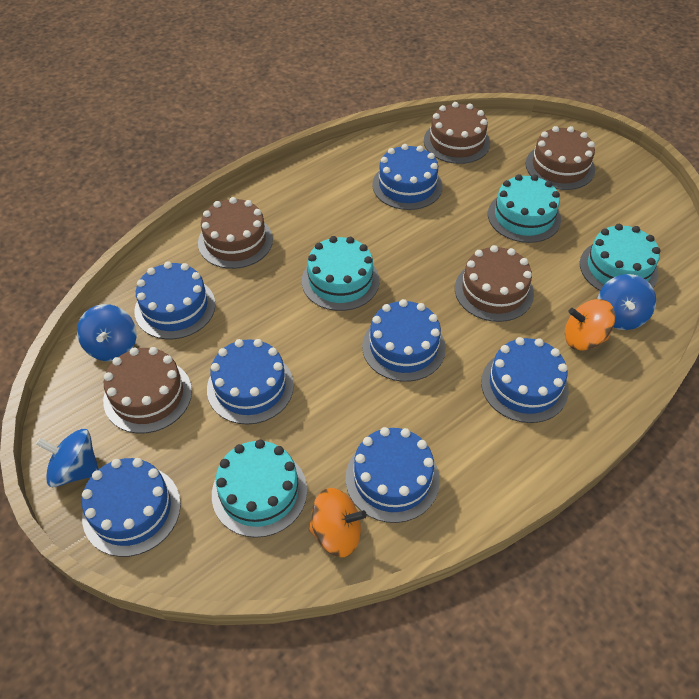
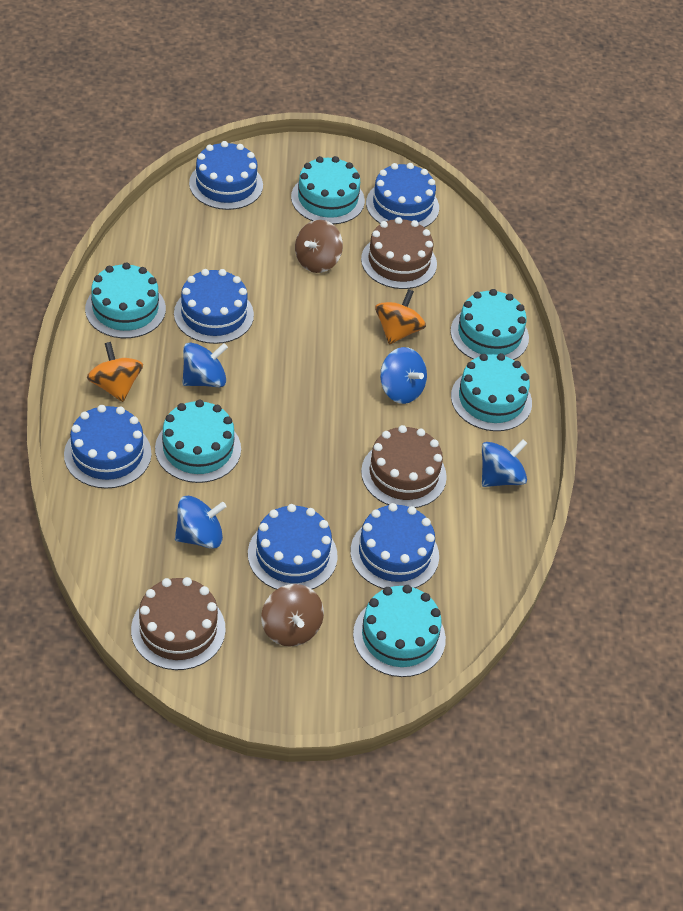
blue cake: [82,458,181,557] [134,261,216,339] [207,339,294,424] [346,427,440,523] [362,299,446,382] [372,144,442,210] [481,337,569,423] = 7 -> [64,405,151,489] [174,269,254,344] [189,141,263,210] [248,504,338,590] [350,503,439,589] [366,163,439,228] = 6
blue spinning top: [36,429,99,487] [77,304,137,361] [598,274,656,330] = 3 -> [175,496,227,549] [182,342,228,387] [380,347,427,404] [482,439,528,487] = 4
brown cake: [103,347,192,434] [198,197,273,269] [424,102,490,164] [455,245,534,322] [526,126,595,190] = 5 -> [131,577,226,670] [361,217,437,289] [361,425,447,508] = 3
brown spinning top: none = 0 -> [261,584,324,646] [295,220,343,273] = 2
turquoise cake: [212,439,307,538] [302,236,379,311] [488,174,561,243] [580,224,660,291] = 4 -> [85,262,166,338] [155,400,241,483] [291,156,365,224] [353,585,446,677] [450,289,529,360] [451,353,532,431] = 6

